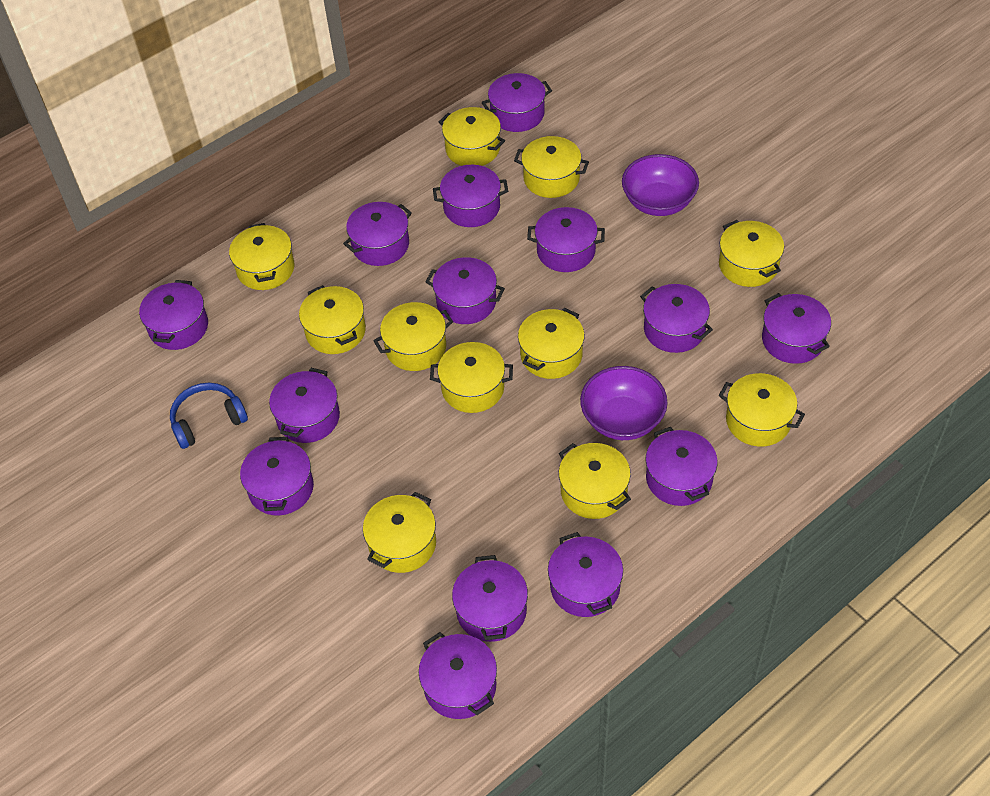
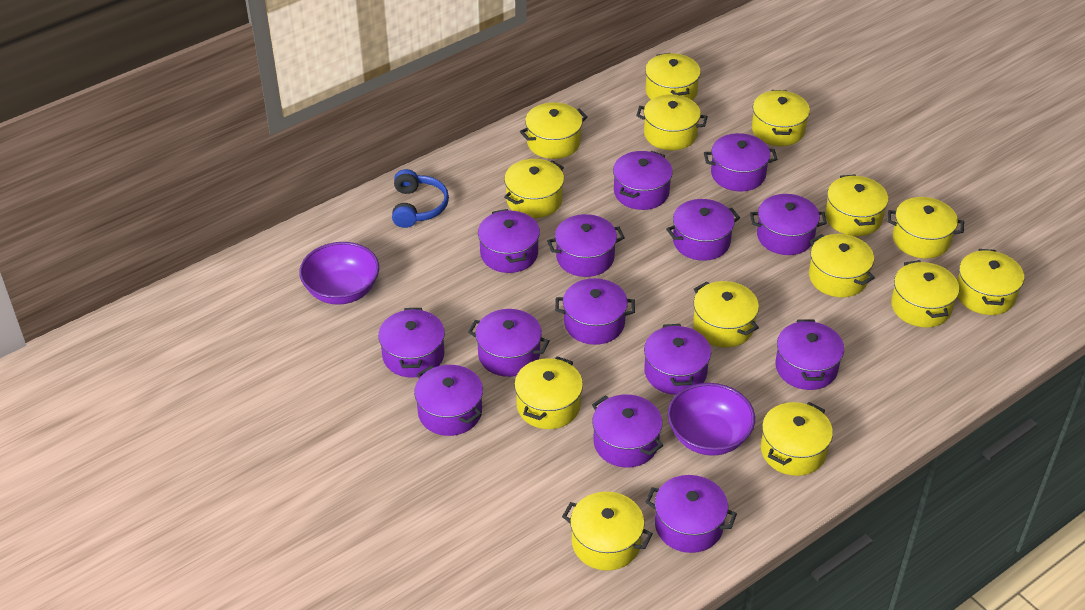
yellow pot: [229,223,295,290] [299,285,366,354] [363,492,436,573] [373,302,453,371] [430,342,513,413] [439,107,505,166] [514,136,589,198] [518,308,585,379] [559,443,631,519] [719,220,784,287] [719,373,805,447] = 11 -> [504,159,564,218] [514,356,583,429] [520,102,588,159] [562,492,653,571] [636,94,708,150] [645,53,701,101] [693,281,759,348] [752,90,810,146] [761,402,833,476] [809,234,875,297] [825,174,888,236] [887,197,964,259] [891,260,959,327] [957,249,1024,315] = 14

